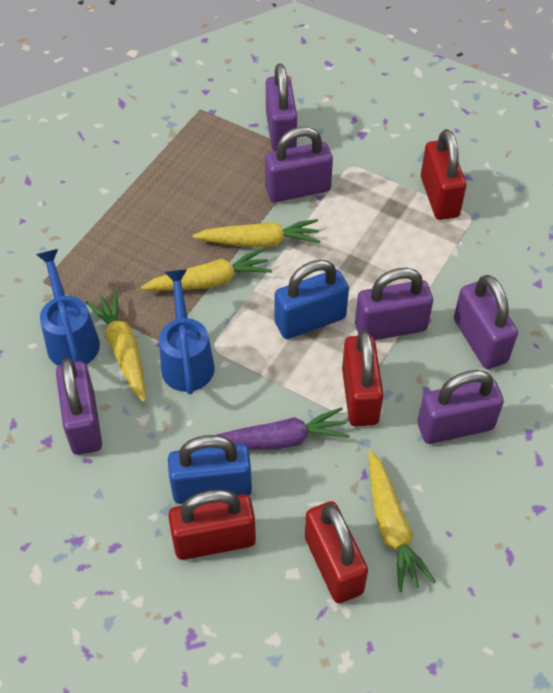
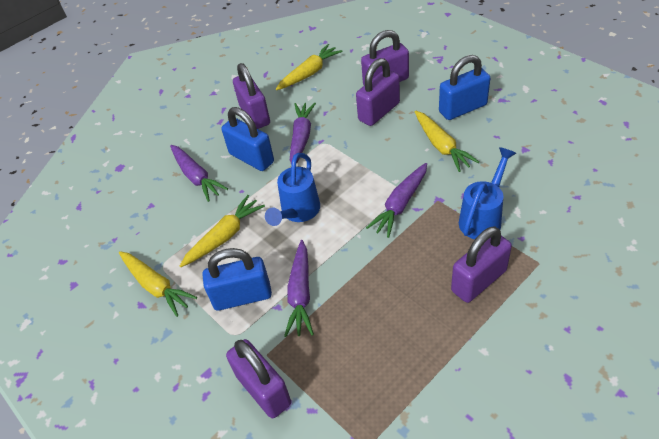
blue padlock: [168,435,252,504] [274,259,349,339] = 2 -> [202,248,272,311] [221,107,274,171] [439,55,490,120] = 3
purple carrot: [217,407,350,449] = 1 -> [170,145,228,202] [284,240,314,337] [290,103,316,165] [366,163,427,238] = 4
purple padlock: [56,358,102,455] [265,127,333,202] [266,64,297,151] [355,268,433,340] [417,370,504,444] [454,275,518,369] = 6 -> [226,339,291,418] [233,63,270,129] [356,58,400,126] [361,30,409,85] [451,227,512,303] = 5
red padlock: [168,489,256,560] [305,501,368,603] [342,330,384,427] [421,129,466,220] = 4 -> none = 0

